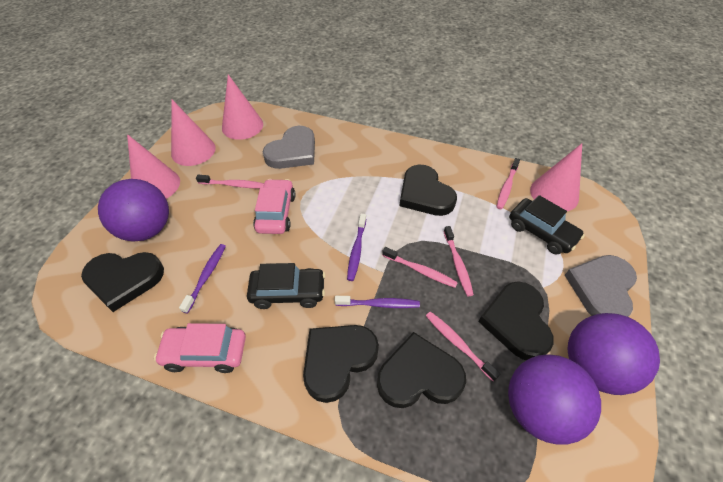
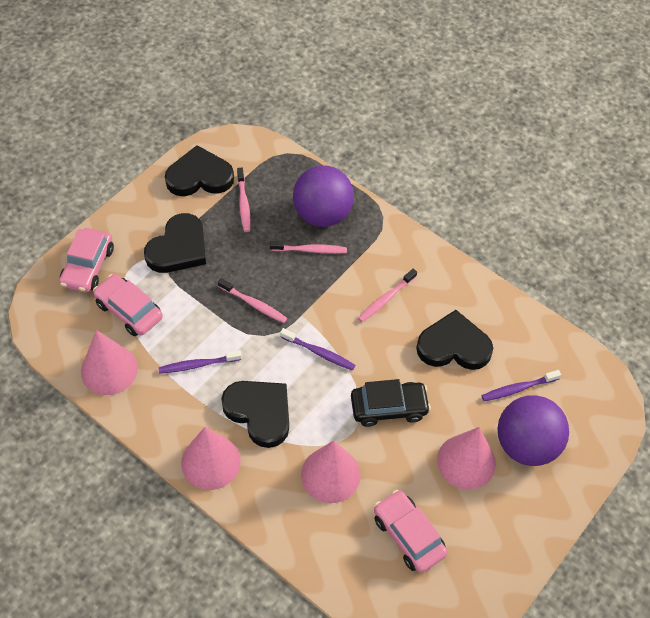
black car: [247,263,325,309] [509,195,585,255] = 2 -> [351,379,431,427] = 1
black heart: [81,252,164,312] [303,325,379,403] [377,332,466,408] [400,165,457,216] [479,281,554,360] = 5 -> [144,213,206,273] [165,145,234,196] [221,381,289,448] [416,310,493,370] = 4
grey heart: [263,126,315,169] [565,255,637,317] = 2 -> none = 0
pink car: [154,323,246,373] [253,179,295,234] = 2 -> [59,228,114,292] [93,274,163,336] [374,490,448,573] = 3
pink toothbrush: [196,175,264,188] [382,247,458,288] [426,312,500,381] [443,226,474,296] [496,158,520,209] = 5 -> [218,278,287,323] [237,168,251,232] [270,241,347,254] [358,269,417,322] = 4
purple ball: [98,179,169,242] [508,354,601,445] [567,313,660,395] = 3 -> [293,165,354,227] [497,395,569,466] = 2

